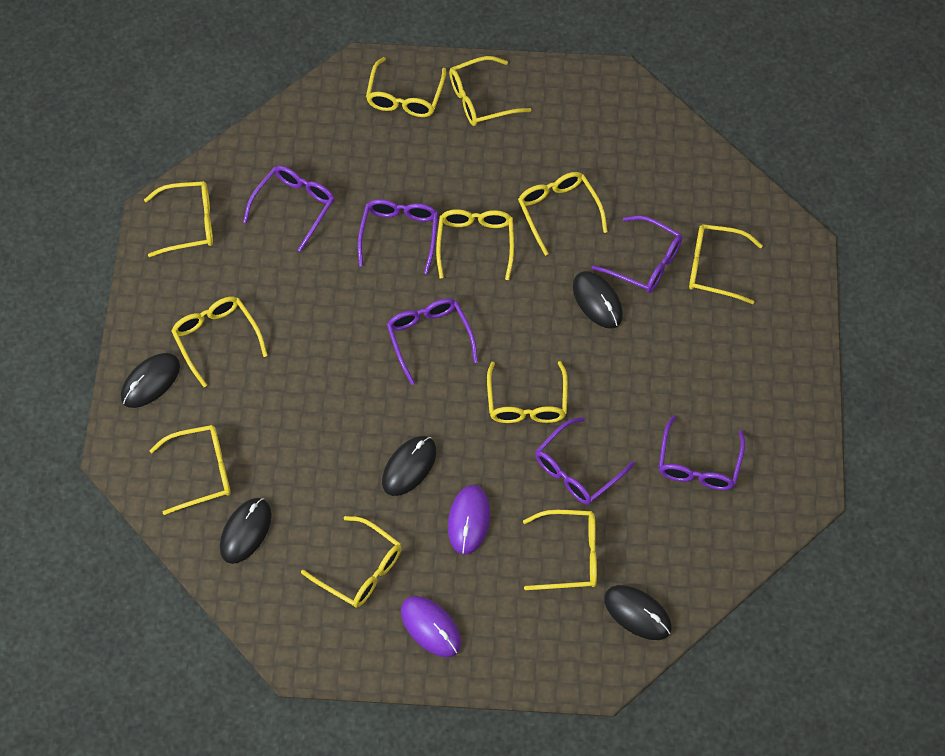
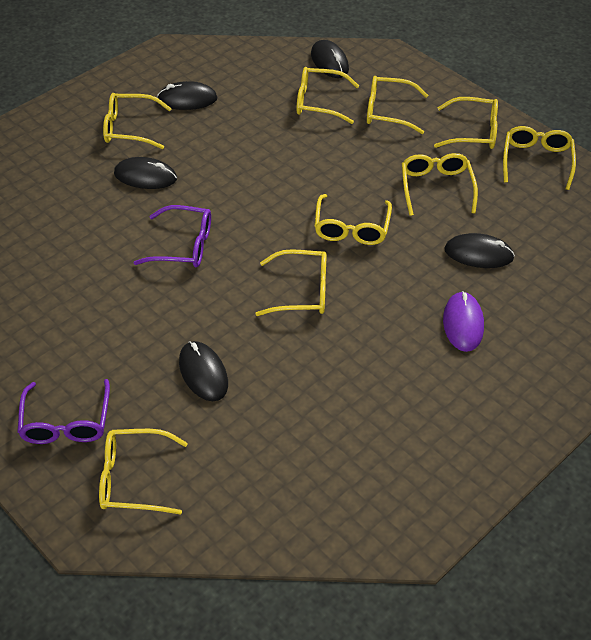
purple glasses: [243,166,335,252] [357,199,438,274] [387,298,478,385] [535,417,635,505] [592,215,683,293] [659,416,745,490] = 6 -> [17,379,110,444] [134,205,211,267] = 2
purple mouse: [401,596,461,657] [448,485,490,555] = 2 -> [443,291,484,352] = 1
yellow glasses: [144,181,213,257] [149,425,231,515] [171,297,268,387] [301,516,402,608] [366,57,446,117] [436,209,514,280] [449,56,531,126] [487,361,568,423] [518,172,608,256] [523,510,597,590] [689,224,763,304] = 11 -> [99,429,188,515] [103,93,172,149] [256,249,327,316] [297,67,359,124] [314,194,392,245] [367,76,428,134] [402,153,478,216] [434,97,498,149] [503,126,576,190] = 9

